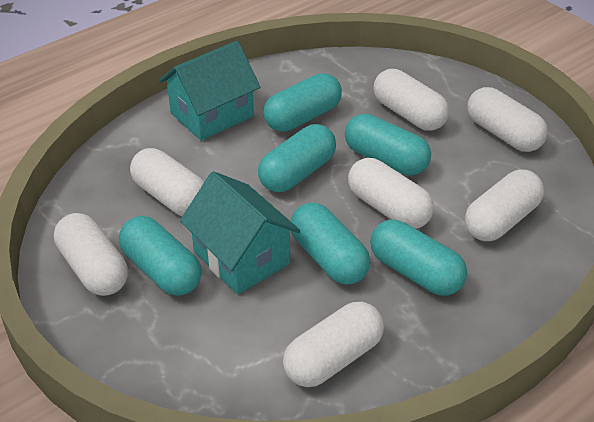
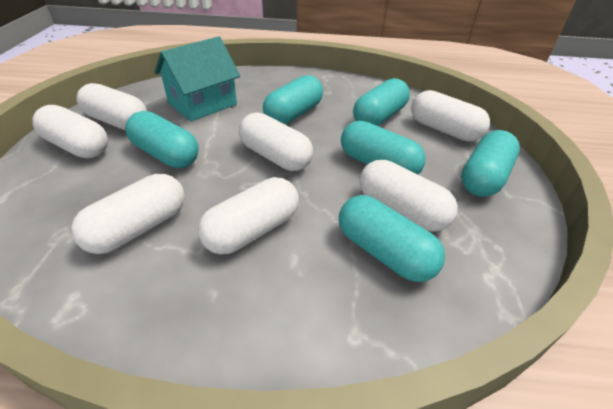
turquoise house: [159,41,260,140] [180,171,300,294] = 2 -> [155,36,240,122] = 1

